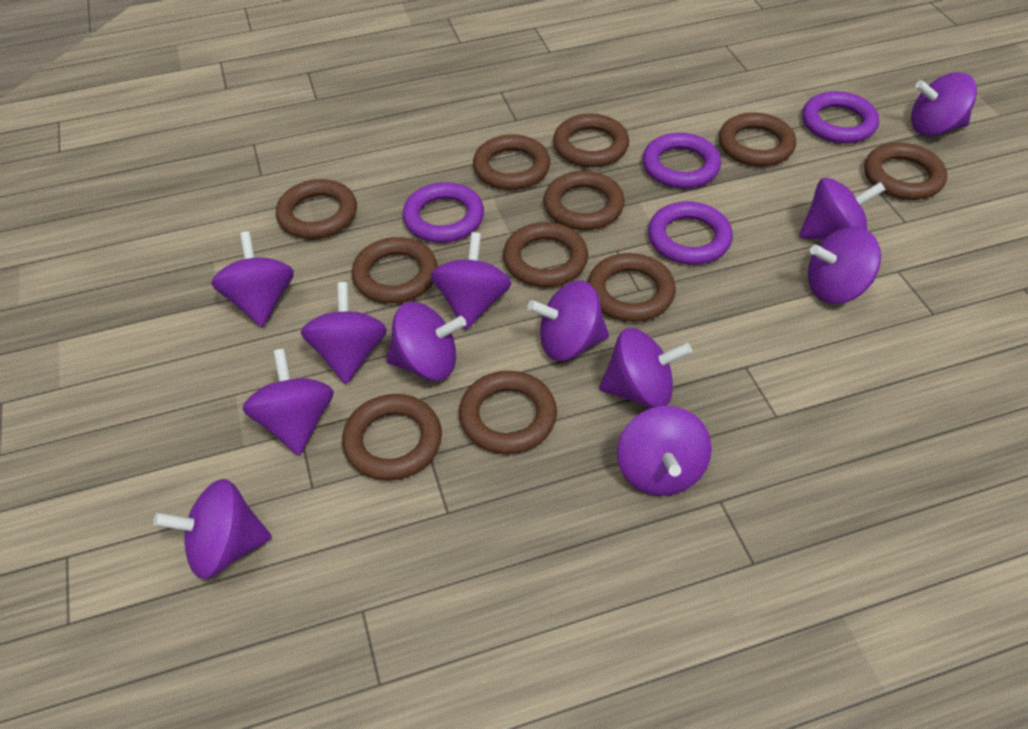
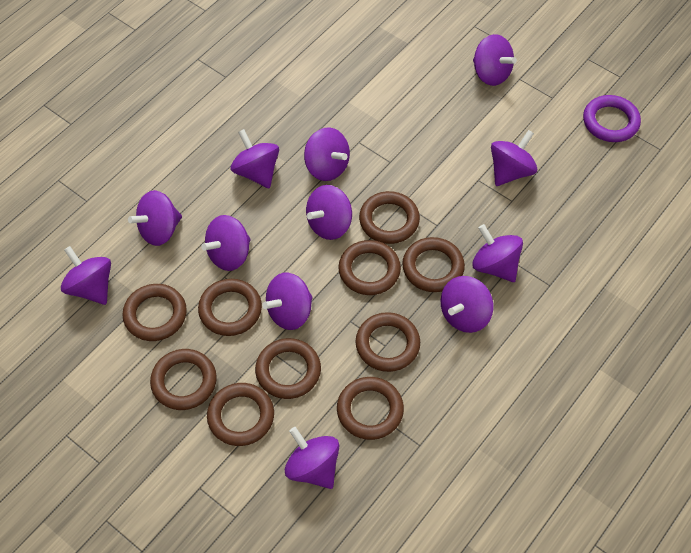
brown ring: [276,179,357,239] [342,394,442,481] [351,237,438,304] [459,371,557,454] [473,134,550,190] [503,222,588,287] [544,171,625,230] [553,113,629,168] [588,253,676,322] [718,112,796,167] [864,143,947,200] = 11 -> [122,284,187,341] [150,349,217,410] [198,279,262,336] [207,383,274,446] [255,338,321,399] [337,377,404,440] [338,240,401,295] [355,312,420,372] [359,191,420,244] [402,237,465,292] = 10
purple ring: [402,182,484,243] [643,133,721,189] [648,201,733,265] [802,91,879,144] = 4 -> [583,95,641,142] = 1

